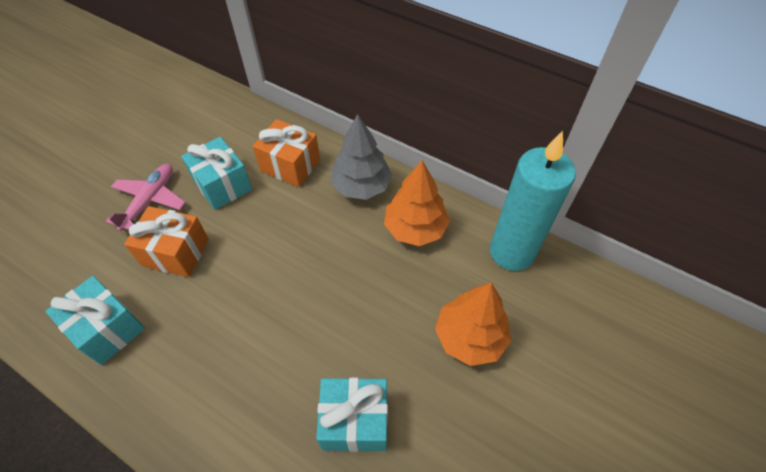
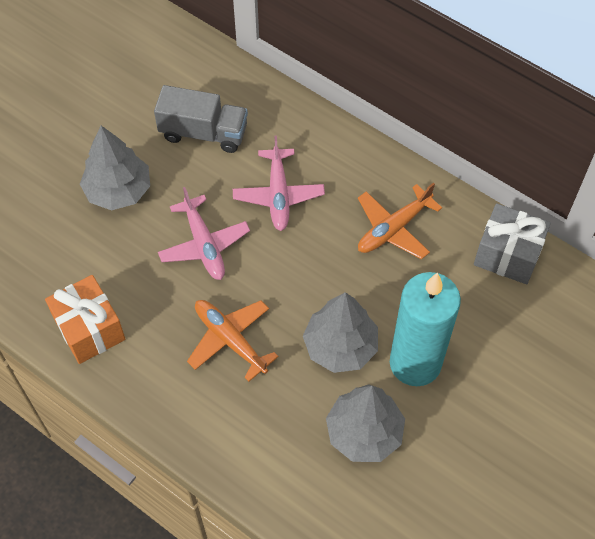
grey gift: none = 0 -> [474,203,551,284] = 1
grey tree: [331,114,392,200] = 1 -> [80,126,150,210] [303,292,378,373] [326,384,405,462] = 3
grey truck: none = 0 -> [154,85,248,153] = 1
orange gift: [124,206,209,277] [253,119,320,187] = 2 -> [45,275,125,364] = 1
orange plane: none = 0 -> [187,300,279,382] [358,182,442,259] = 2
orange tree: [384,160,450,246] [435,283,511,366] = 2 -> none = 0
pink plane: [106,164,186,231] = 1 -> [158,187,250,280] [233,136,325,231] = 2
turquoise gift: [45,276,145,365] [181,137,252,210] [316,378,388,452] = 3 -> none = 0

